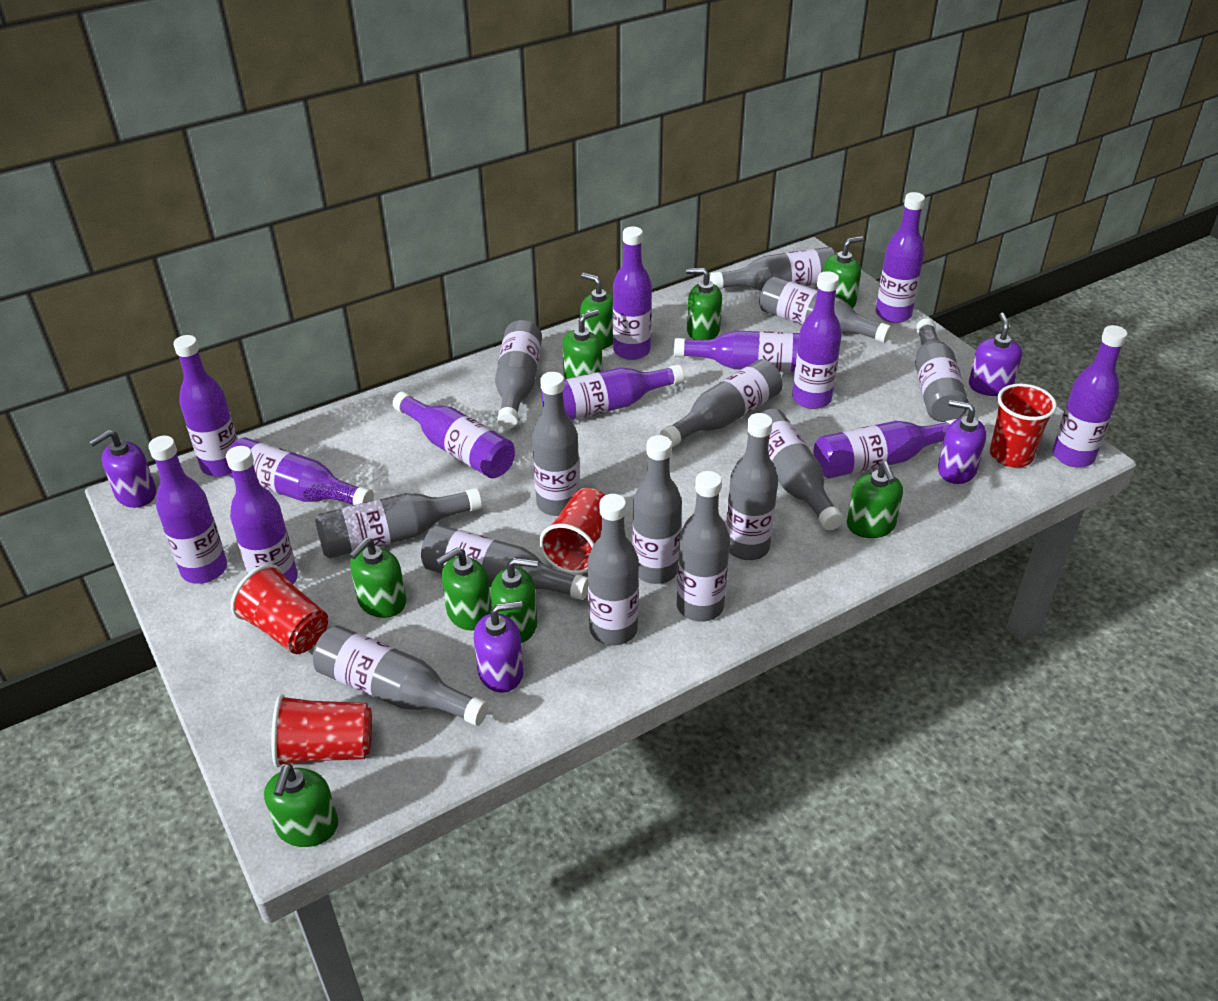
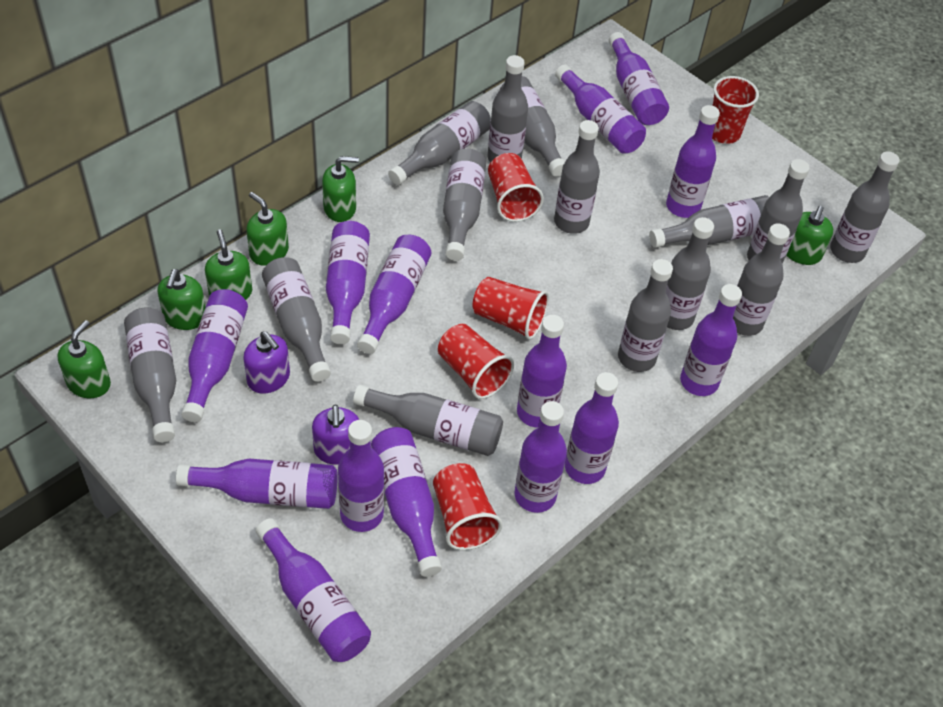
green soap dispenser: [264,764,338,847] [349,538,406,618] [436,548,492,631] [491,558,538,643] [562,309,602,379] [580,273,613,349] [686,268,722,340] [824,236,864,308] [847,462,903,538] = 9 -> [57,320,111,398] [157,269,206,330] [205,229,252,300] [246,192,289,266] [322,156,359,222] [786,206,833,265] = 6
purple bottle: [148,436,227,584] [173,335,238,477] [225,437,374,505] [226,446,298,584] [393,392,515,479] [541,364,684,420] [613,226,652,360] [674,331,800,372] [792,271,842,409] [814,419,956,478] [876,192,925,323] [1053,325,1127,467] = 12 -> [176,459,338,509] [181,289,248,422] [256,518,371,662] [326,221,370,345] [338,420,384,532] [357,235,431,354] [371,427,442,577] [514,401,567,513] [517,315,567,428] [555,64,646,154] [565,372,619,484] [609,32,669,125] [666,105,720,218] [680,284,742,396] = 14
purple soap dispenser: [89,430,156,508] [474,601,524,693] [938,400,986,484] [969,313,1022,396] = 4 -> [243,331,290,393] [312,405,359,465] = 2
red cup: [231,564,328,654] [271,695,372,768] [539,488,605,574] [990,384,1057,467] = 4 -> [433,463,502,550] [438,324,514,399] [472,277,549,340] [488,153,544,222] [712,76,759,144] = 5

